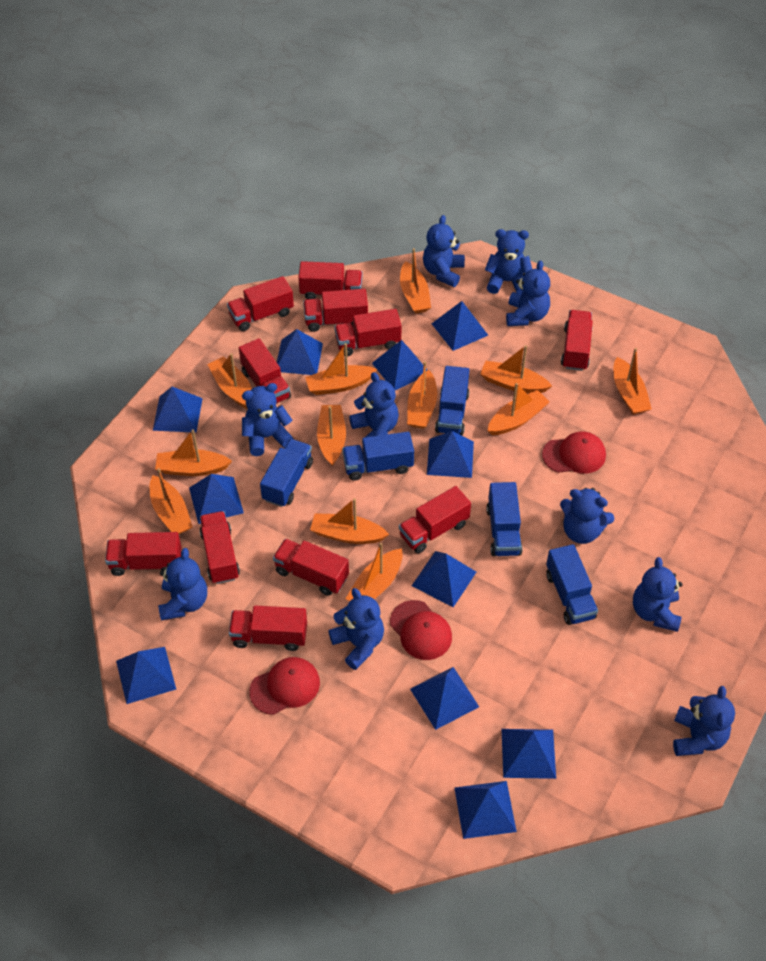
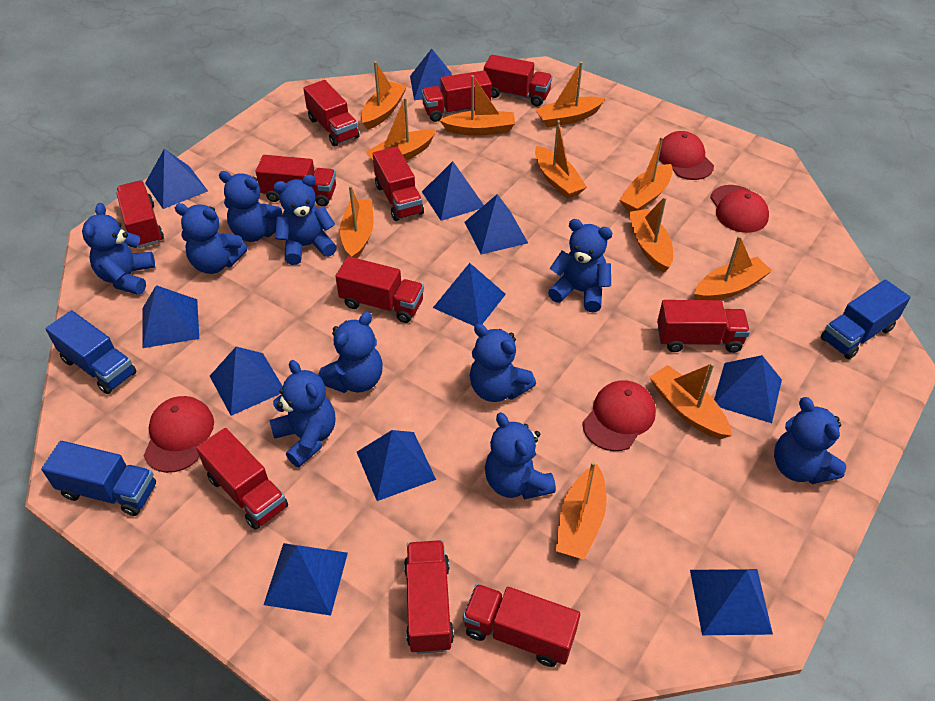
blue truck: [260,439,313,507] [342,432,414,481] [435,366,470,436] [486,482,522,556] [546,544,598,625] = 5 -> [41,441,156,516] [46,310,136,394] [821,280,910,359] = 3
orange boat: [150,468,193,534] [155,430,232,476] [207,353,252,409] [305,343,377,395] [310,498,389,544] [317,405,346,466] [345,543,403,601] [400,248,431,314] [407,361,437,429] [480,345,552,393] [487,383,550,435] [614,348,652,415] = 12 -> [340,186,374,259] [361,61,407,130] [366,97,436,160] [439,75,515,136] [535,62,606,127] [535,120,587,199] [556,461,606,560] [619,137,673,211] [628,197,673,273] [650,363,732,439] [694,236,772,300] = 11
red cap: [249,657,320,715] [390,600,452,660] [542,432,606,474] = 3 -> [144,396,214,473] [582,380,656,451] [659,131,714,180] [710,185,769,233] = 4

